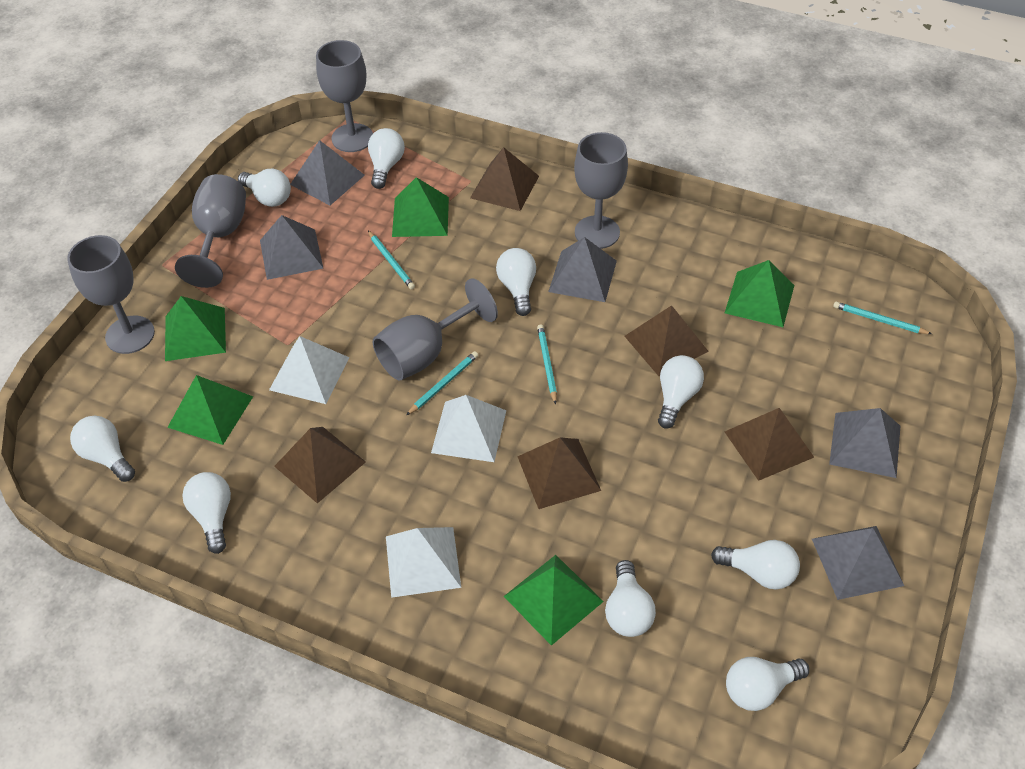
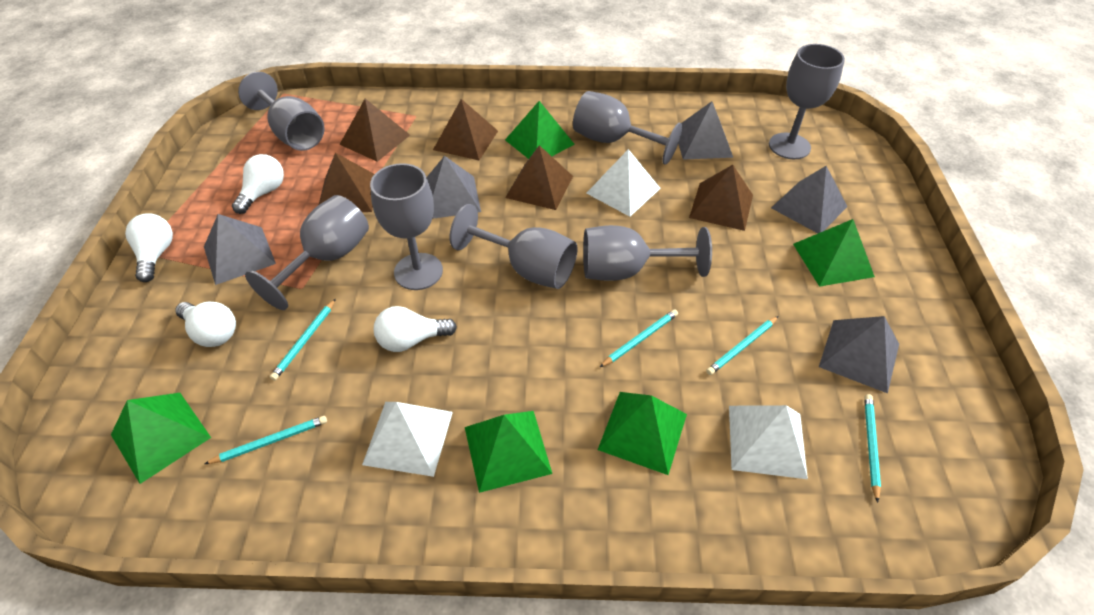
grey goblet: [67,235,155,354] [175,174,246,288] [316,40,373,152] [373,278,498,381] [574,132,628,249] = 5 -> [238,71,325,151] [245,195,369,310] [370,163,443,290] [450,204,577,289] [573,91,682,165] [583,225,712,281] [769,44,845,159] = 7
turquoise pencil: [368,231,415,290] [407,351,478,415] [537,324,557,404] [833,302,932,334] = 4 -> [205,416,327,464] [270,299,336,380] [600,309,678,367] [706,316,778,375] [864,394,881,503] = 5
white light bulb: [70,416,135,482] [182,472,231,554] [238,169,291,207] [368,128,405,189] [496,248,536,316] [605,560,656,637] [658,355,704,429] [711,540,800,590] [726,657,809,711] = 9 -> [125,213,173,282] [175,301,236,347] [232,154,284,214] [374,306,457,352] = 4

